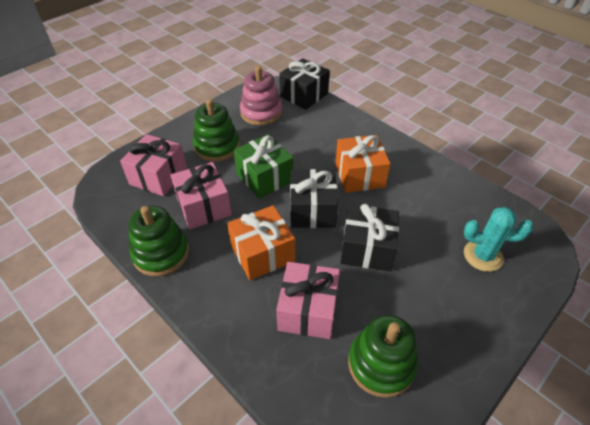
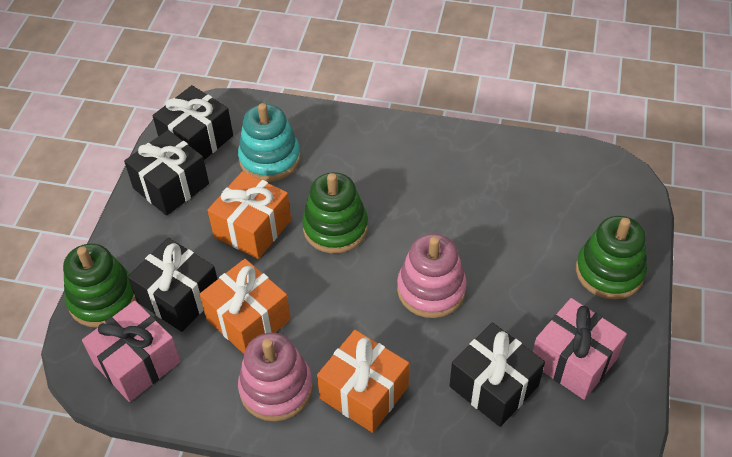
black gift: [279,58,330,110] [290,169,338,228] [340,204,399,271] = 3 -> [124,130,209,216] [128,238,217,332] [152,85,233,160] [449,322,545,427] = 4
green gift: [233,134,293,199] = 1 -> none = 0
orange gift: [227,205,295,280] [335,135,390,193] = 2 -> [199,259,291,354] [207,171,291,259] [317,330,409,433] = 3
pink gift: [120,134,187,196] [170,162,232,229] [276,262,340,339] = 3 -> [82,301,181,402] [533,298,627,400] = 2
pink stacking toy: [240,66,282,126] = 1 -> [238,333,313,421] [397,234,467,318] = 2
turquoise cactus: [464,207,533,272] = 1 -> none = 0
turquoise stacking toy: none = 0 -> [238,103,301,182] = 1

